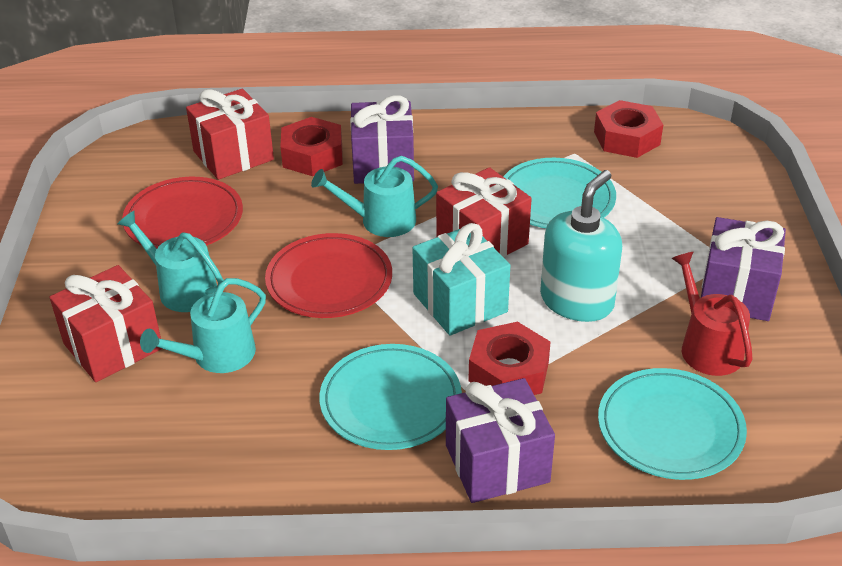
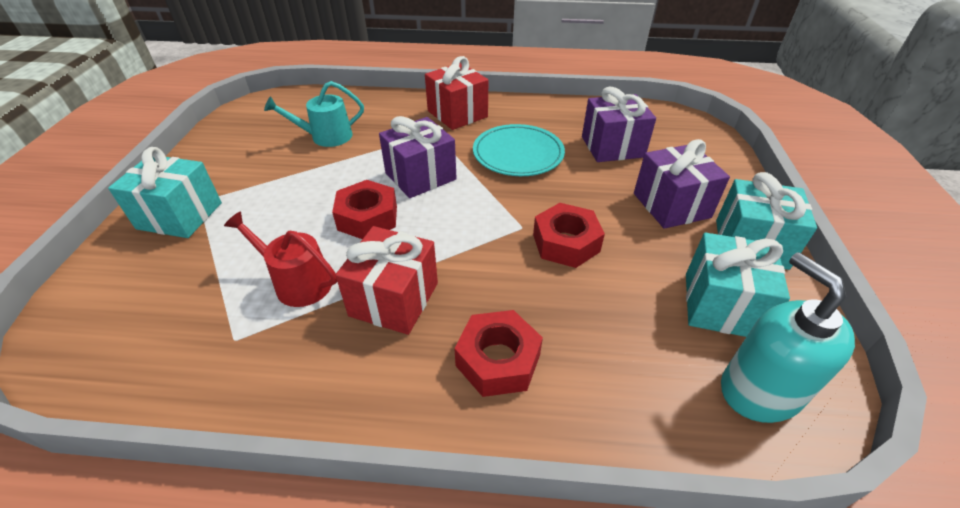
red gift: [50,265,162,382] [186,89,274,180] [436,167,532,257] = 3 -> [335,226,438,335] [425,56,488,130] = 2
red plate: [122,177,243,248] [265,233,392,318] = 2 -> none = 0
turquoise gift: [413,223,510,336] = 1 -> [108,147,222,238] [686,233,790,337] [716,172,817,270] = 3
turquoise plate: [319,344,462,450] [503,158,616,228] [598,368,747,480] = 3 -> [473,124,565,176] = 1
turquoise watering can: [118,211,224,312] [140,278,266,373] [311,156,438,237] = 3 -> [264,81,364,147] = 1

